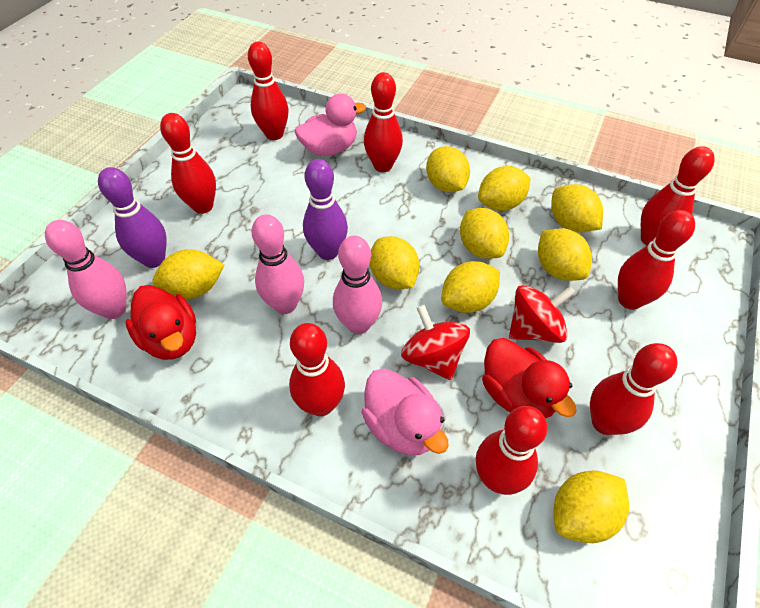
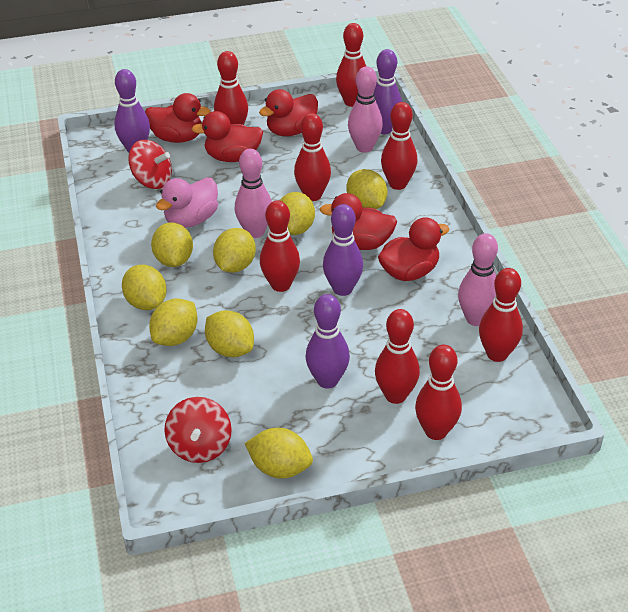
pink duck: [295,94,366,156] [361,368,449,455] = 2 -> [156,178,218,228] = 1
purple bowling pin: [98,167,167,268] [303,159,348,260] = 2 -> [115,69,150,153] [306,294,350,389] [323,204,363,296] [374,49,402,134] = 4
red duck: [125,285,196,360] [482,338,576,419] = 2 -> [145,93,211,143] [192,111,263,162] [259,89,318,136] [320,193,397,250] [378,217,449,281] = 5
yellow lemon: [152,249,225,299] [369,236,420,289] [426,146,470,192] [441,261,500,313] [460,208,509,259] [478,166,531,211] [538,228,592,281] [551,184,603,233] [554,470,629,543] = 9 -> [122,265,167,310] [149,299,198,346] [151,222,193,267] [205,310,254,357] [213,228,256,273] [245,428,313,479] [280,192,315,235] [346,169,387,209] = 8

